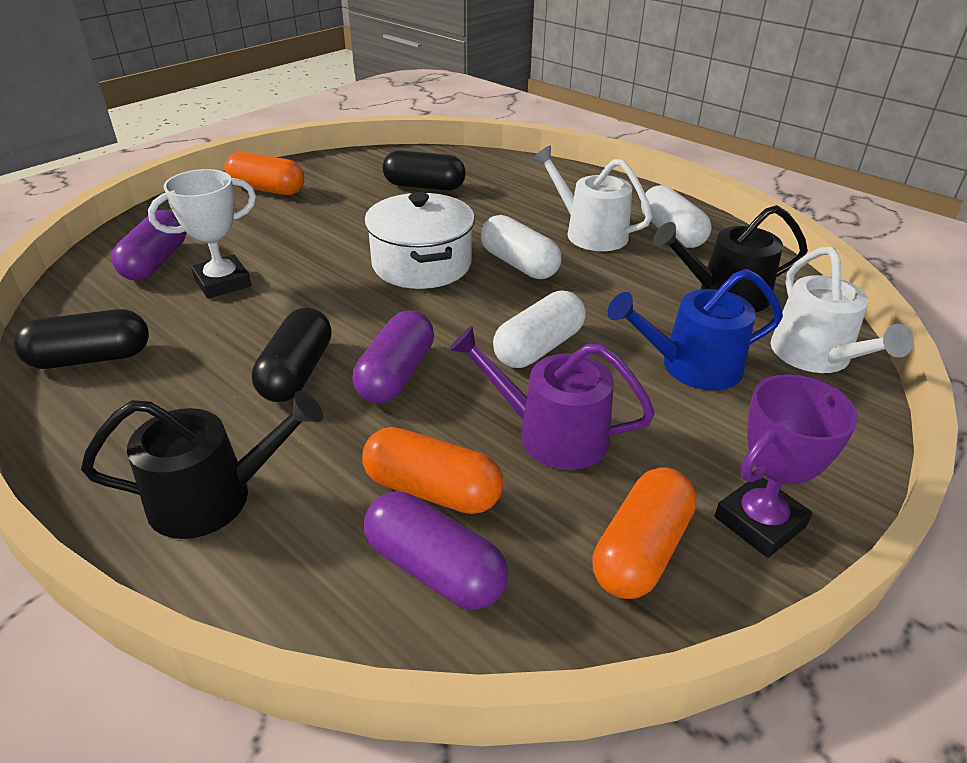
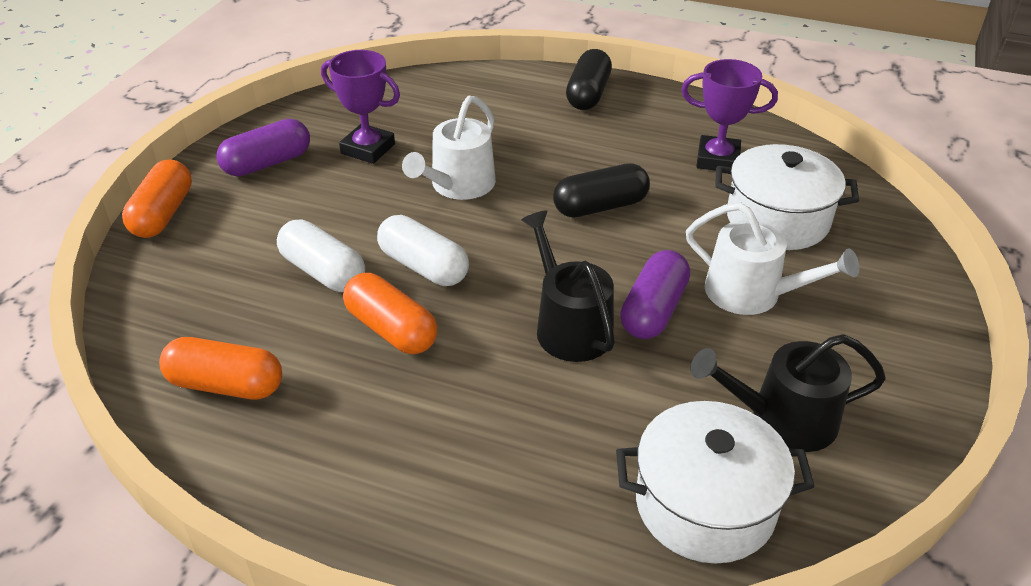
black capsule: [14,309,149,369] [252,308,332,402] [382,150,466,191] = 3 -> [553,163,650,218] [566,49,612,110] = 2
blue watering can: [608,269,783,390] = 1 -> none = 0
purple capsule: [111,210,186,281] [353,310,434,404] [364,492,508,610] = 3 -> [217,119,310,176] [620,250,690,339] = 2
purple trophy: [715,374,858,558] = 1 -> [321,50,400,164] [681,59,778,171] = 2
purple watering can: [449,326,655,470] = 1 -> none = 0
white capsule: [480,215,561,279] [493,291,586,368] [641,185,712,248] = 3 -> [277,219,365,292] [377,215,469,286] = 2
white pot: [364,192,475,289] = 1 -> [616,401,815,564] [715,144,859,250] = 2
white trophy: [148,169,256,298] = 1 -> none = 0

